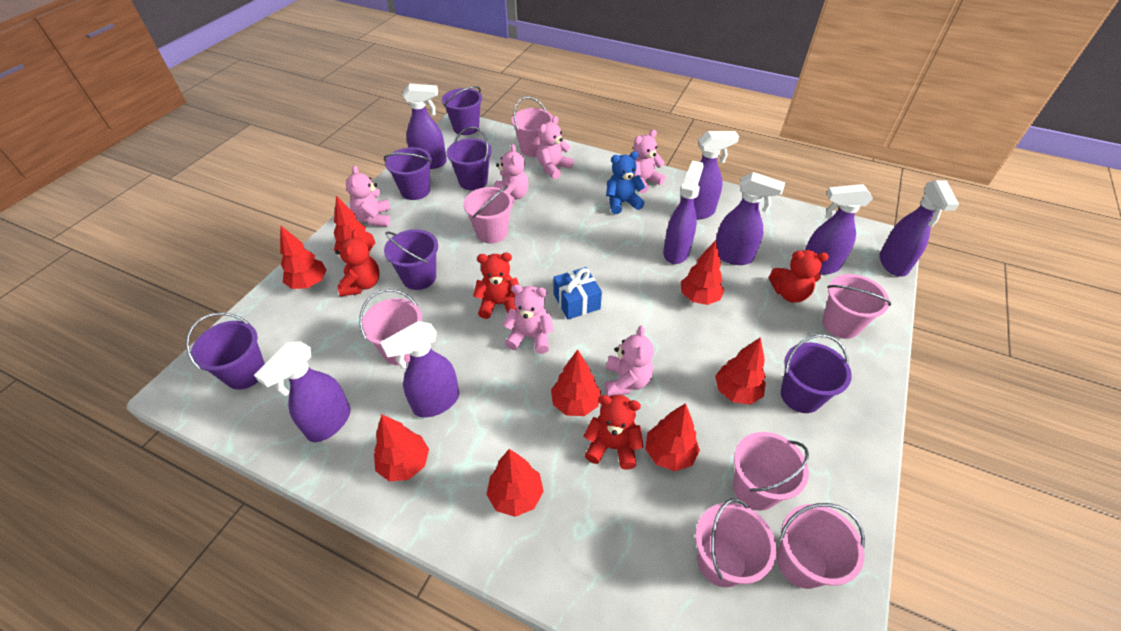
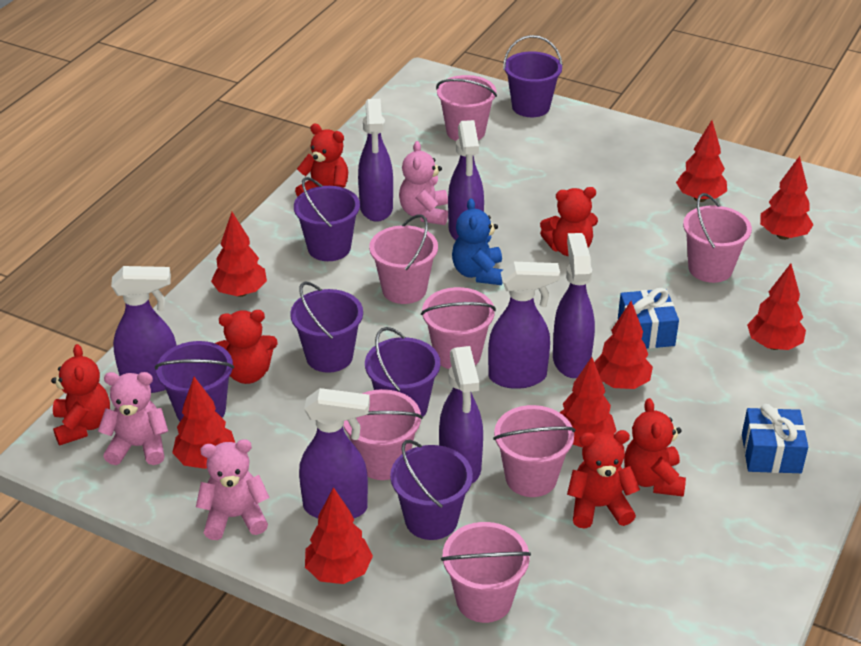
blue gift: [553,267,602,319] = 1 -> [618,288,679,349] [742,404,808,473] = 2
pink teddy bear: [346,166,391,226] [494,144,529,203] [503,284,554,354] [537,116,574,179] [605,326,654,396] [633,130,666,193] = 6 -> [98,372,168,465] [196,439,270,540] [399,141,448,225] = 3
purple spray bottle: [254,341,351,442] [380,321,459,417] [402,83,447,169] [663,160,704,264] [681,131,739,220] [716,172,785,265] [805,184,873,275] [879,180,959,277] = 8 -> [111,266,177,393] [299,388,370,518] [358,99,393,222] [439,346,483,483] [448,120,484,240] [488,262,560,389] [553,233,595,378] = 7
red teddy bear: [335,229,380,297] [473,252,519,319] [584,395,644,470] [769,250,829,303] = 4 -> [51,344,110,446] [215,310,278,384] [295,124,348,197] [540,187,598,256] [567,430,640,529] [624,398,686,497] = 6

